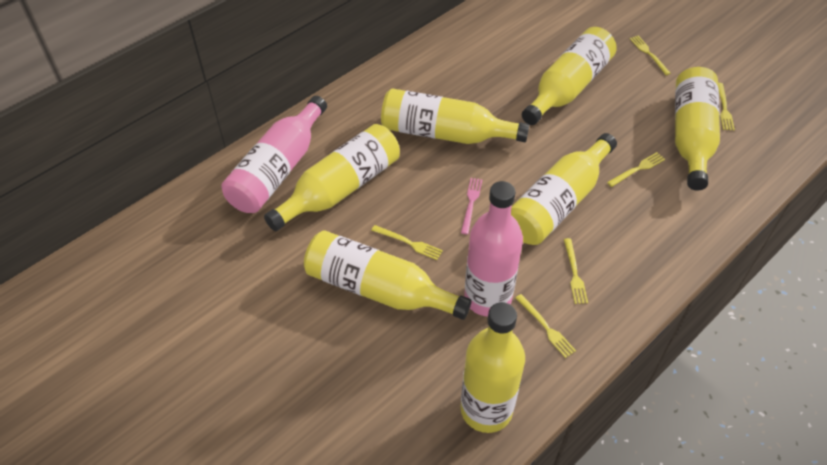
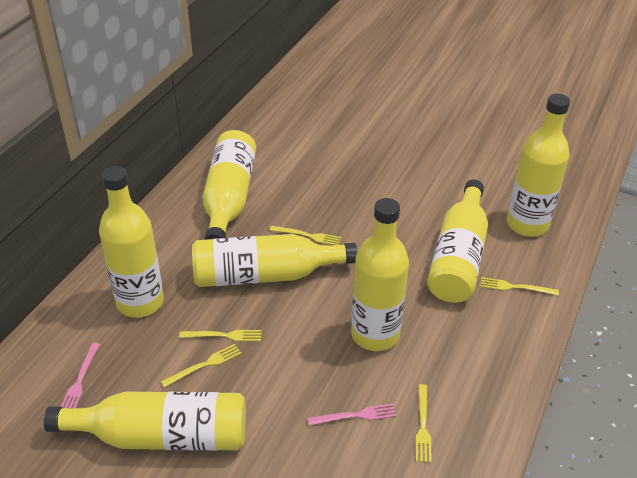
pink bottle: [222,96,327,213] [464,181,523,316] = 2 -> none = 0
pink fork: [461,178,483,234] = 1 -> [61,343,100,408] [307,403,397,426] = 2
yellow fork: [371,225,443,260] [516,294,576,358] [564,238,588,304] [607,152,665,187] [629,36,671,75] [718,83,735,130] = 6 -> [161,344,242,388] [179,330,262,341] [269,226,341,245] [416,384,432,462] [480,277,559,296] = 5

